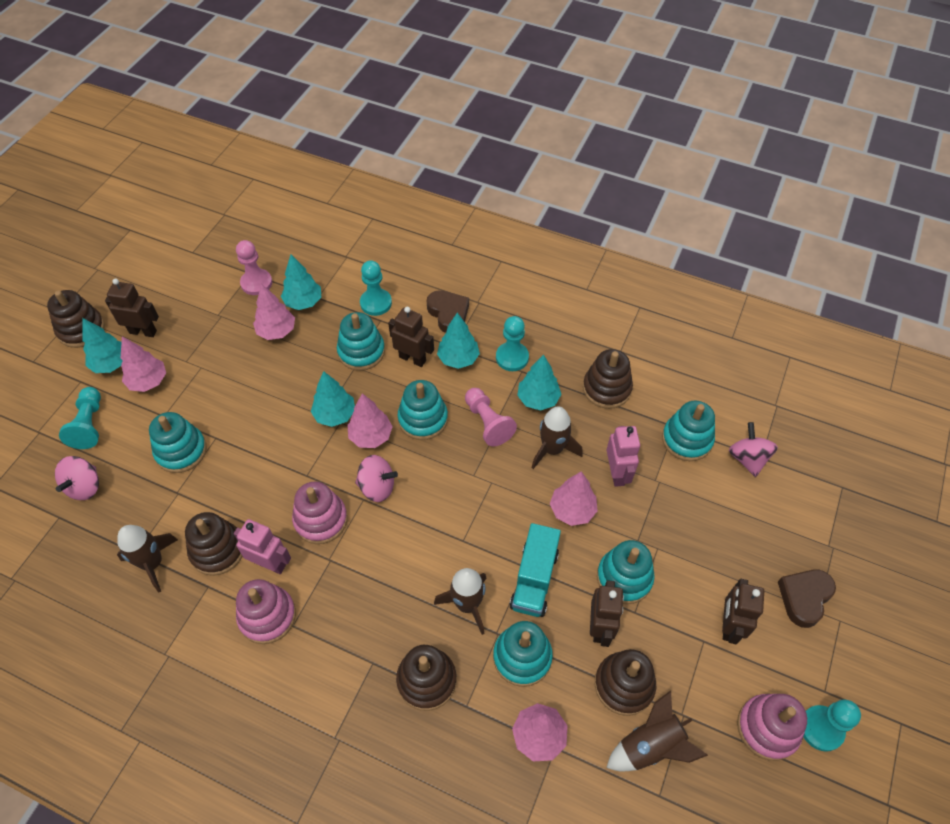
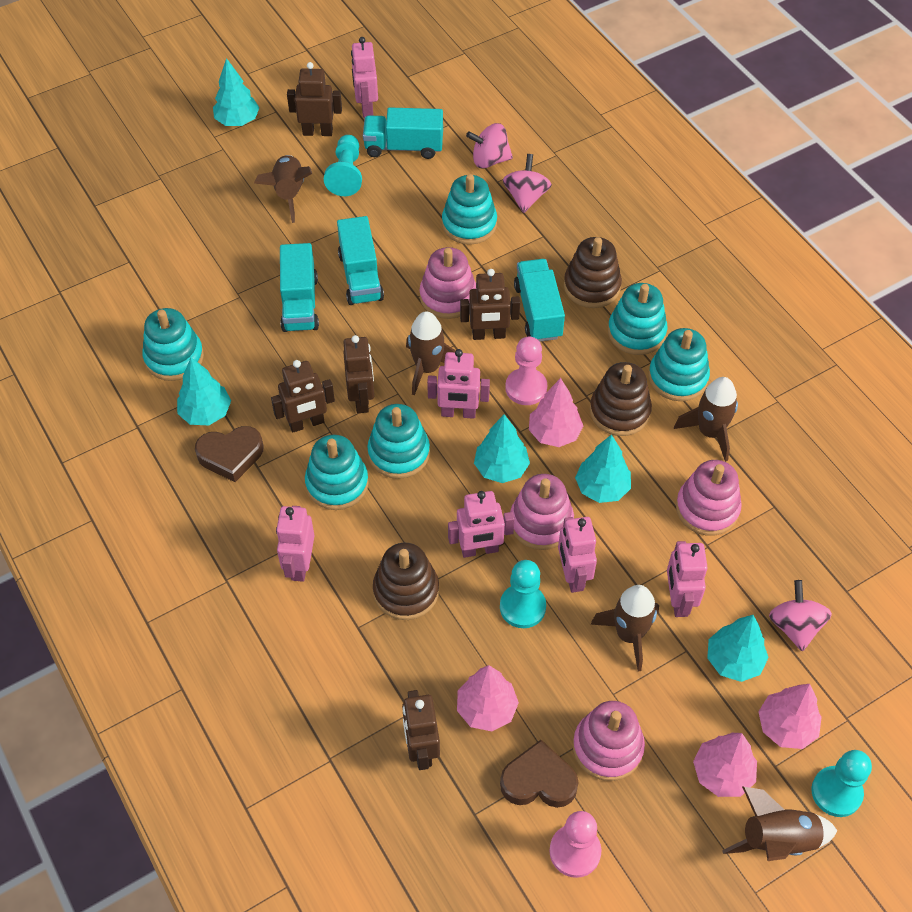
brown robot: [105,279,159,337] [388,307,434,367] [590,580,624,647] [722,579,764,644] = 4 -> [271,360,335,432] [287,62,342,136] [343,335,374,413] [402,690,440,770] [460,269,520,340] = 5
brown rocket: [117,525,178,593] [434,568,487,635] [531,407,583,469] [607,690,708,771] = 4 -> [254,155,312,223] [406,311,456,395] [591,585,659,671] [674,377,738,462] [722,787,837,861] = 5
brown stacking toy: [47,290,105,348] [185,512,243,576] [396,645,457,711] [583,349,633,409] [595,649,656,716] = 5 -> [373,543,439,620] [564,237,622,308] [590,362,652,436] = 3
pink robot: [234,519,291,574] [607,426,640,487] = 2 -> [276,506,314,582] [351,37,378,118] [427,349,490,419] [448,491,514,558] [558,517,597,593] [667,541,708,617] = 6
pink stacking toy: [236,579,296,644] [292,481,347,544] [737,694,807,761] = 3 -> [420,247,476,319] [510,474,574,550] [573,701,645,781] [676,460,742,536] = 4
pink tree: [121,336,166,392] [253,284,295,340] [347,393,393,448] [512,703,568,761] [550,471,598,526] = 5 -> [457,665,519,731] [529,378,583,447] [693,733,757,797] [758,684,822,749] = 4
turquoise pawn: [59,387,101,449] [360,260,392,316] [496,316,529,371] [803,700,861,752] = 4 -> [324,135,362,196] [500,560,546,628] [811,750,872,817] = 3
turquoise truck: [509,523,561,617] = 1 -> [280,243,319,332] [337,216,384,305] [363,107,443,159] [514,259,565,342] = 4

